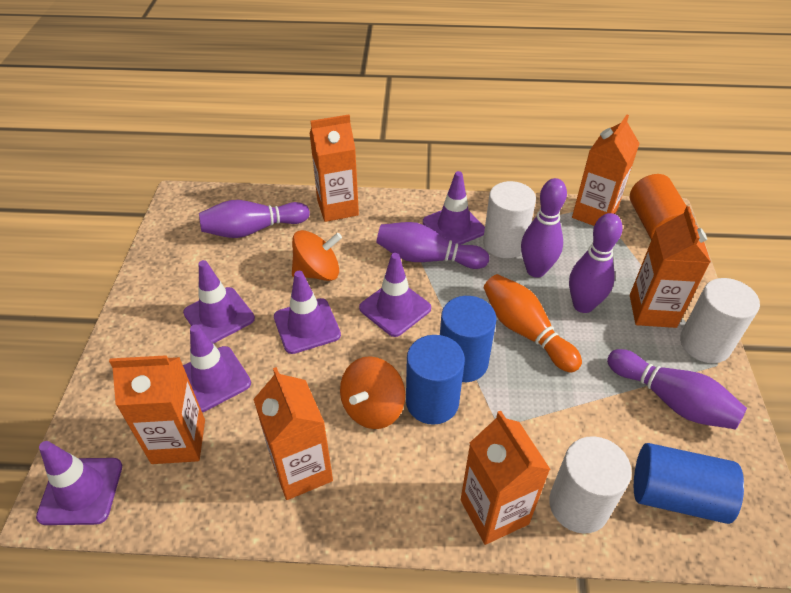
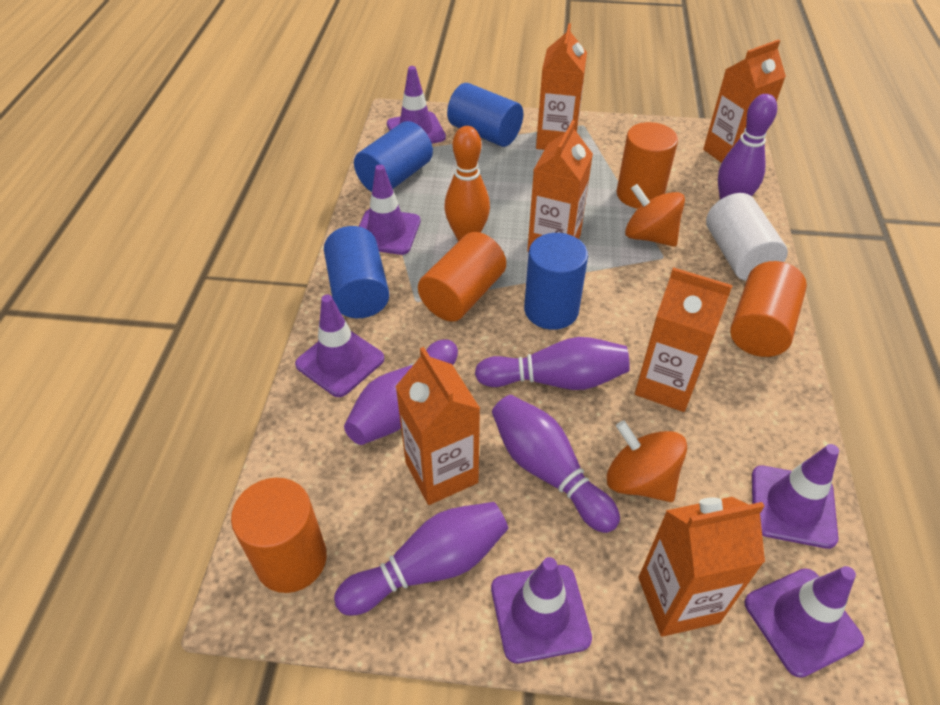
blue cylinder: [406,335,465,425] [440,296,497,382] [634,443,744,524] = 3 -> [324,226,389,318] [354,121,433,192] [447,83,523,147] [524,233,588,330] = 4
orange cylinder: [630,174,695,240] = 1 -> [231,478,327,593] [418,232,506,322] [616,122,678,209] [730,261,807,357] = 4
white cylinder: [483,181,536,258] [549,436,632,534] [680,278,760,363] = 3 -> [706,193,788,281] = 1

